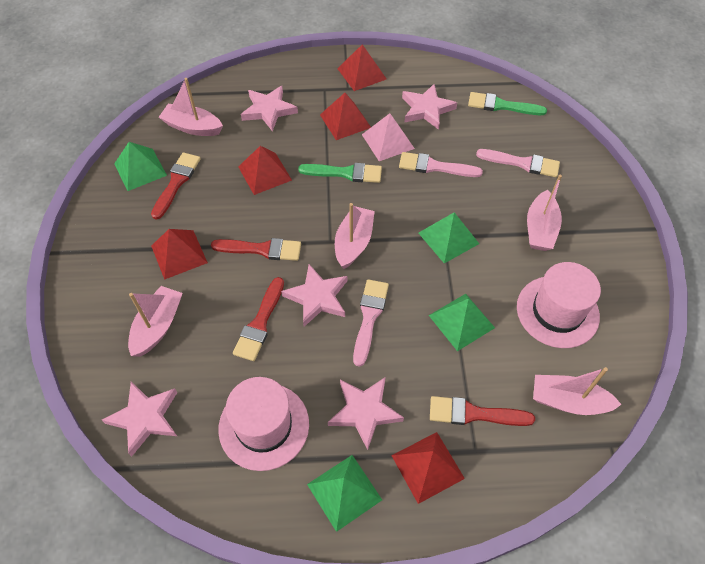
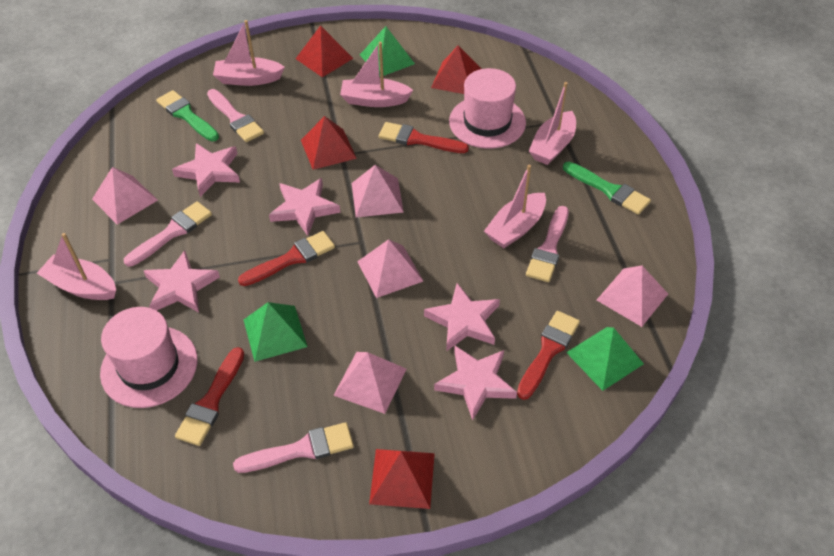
green pyramid: [114,142,167,191] [307,455,382,532] [419,212,479,263] [429,294,495,351] = 4 -> [243,302,308,362] [360,26,415,77] [566,327,644,391] = 3
pink brush: [353,279,389,367] [399,152,483,177] [476,149,560,177] = 3 -> [124,201,212,267] [207,89,264,142] [233,422,354,473] [526,206,569,282] = 4
pink pyramid: [362,113,415,161] = 1 -> [92,167,158,225] [333,352,407,414] [352,165,404,217] [357,239,423,298] [597,265,668,327] = 5
red pyramid: [151,229,208,280] [238,146,292,195] [320,93,371,140] [337,44,386,91] [391,432,465,504] = 5 -> [296,25,353,77] [301,116,357,170] [369,449,435,509] [431,45,482,94] = 4

